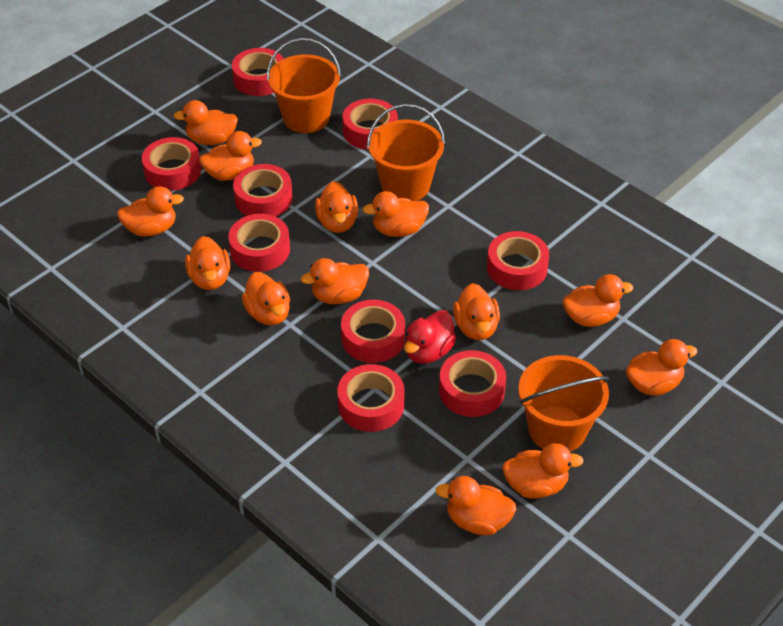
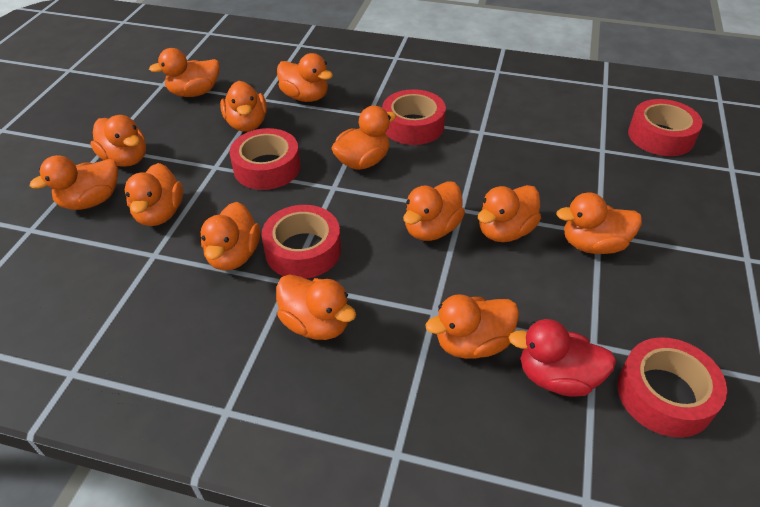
orange bucket: [267,38,341,133] [367,104,445,201] [518,355,609,452] = 3 -> none = 0
red tape: [142,137,201,191] [228,214,290,272] [232,48,284,96] [233,164,293,216] [337,364,404,432] [341,300,405,363] [342,98,398,150] [439,350,506,417] [487,231,549,290] = 9 -> [229,128,300,190] [261,205,341,279] [382,89,446,145] [618,337,727,438] [628,99,703,156] = 5

